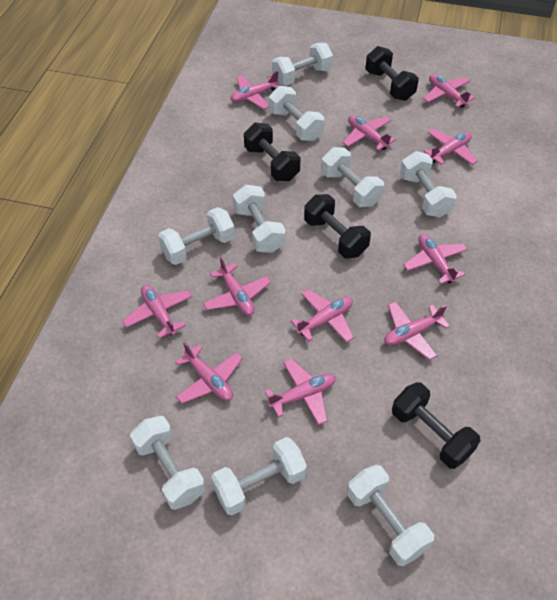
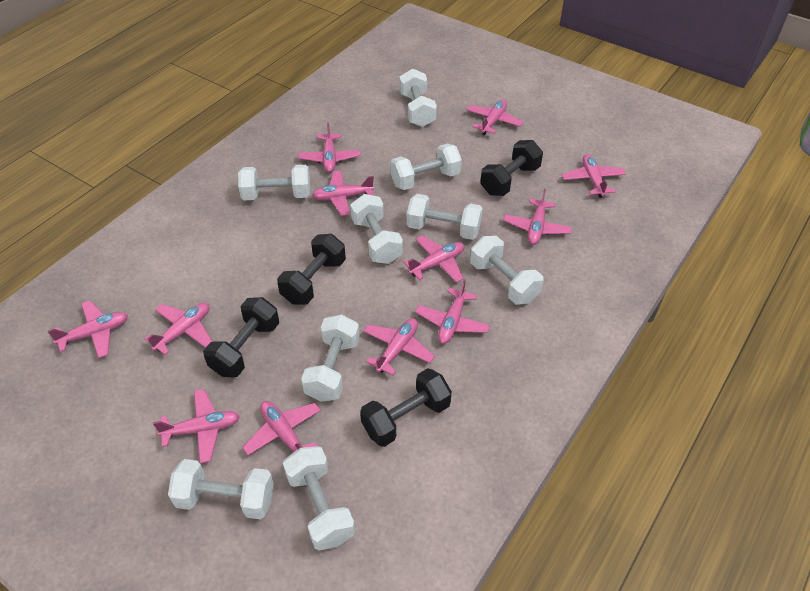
pink plane: [122,285,192,339] [175,342,243,404] [203,257,271,316] [230,71,279,110] [265,359,336,425] [291,289,354,343] [343,115,396,151] [384,301,450,360] [403,234,468,284] [423,74,474,108] [423,129,478,165] = 11 -> [48,300,128,358] [145,303,213,355] [153,389,240,463] [242,401,321,456] [298,122,361,173] [312,171,374,216] [363,318,435,375] [403,235,464,283] [415,279,490,344] [466,99,523,135] [503,189,572,245] [562,154,626,198] = 12

